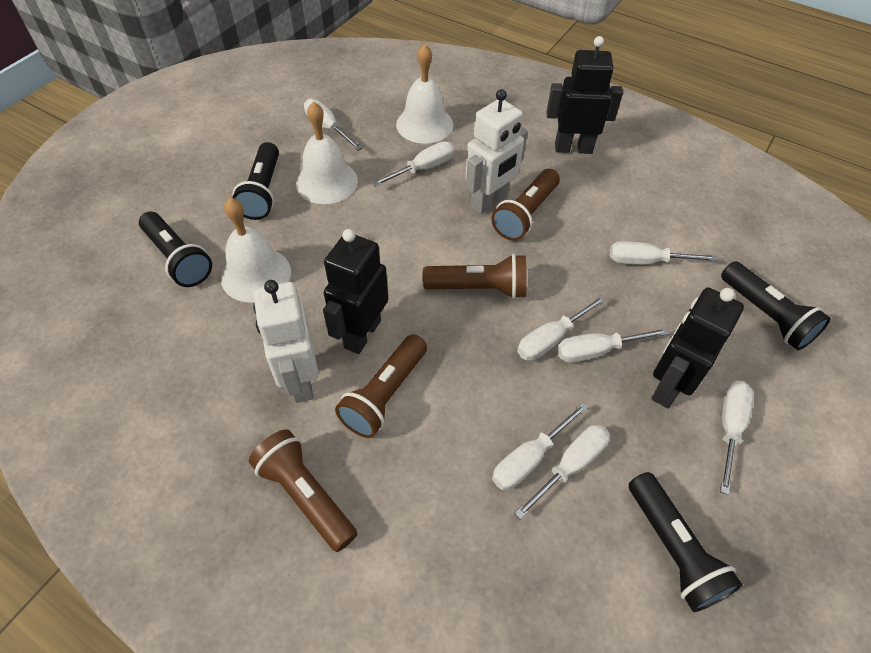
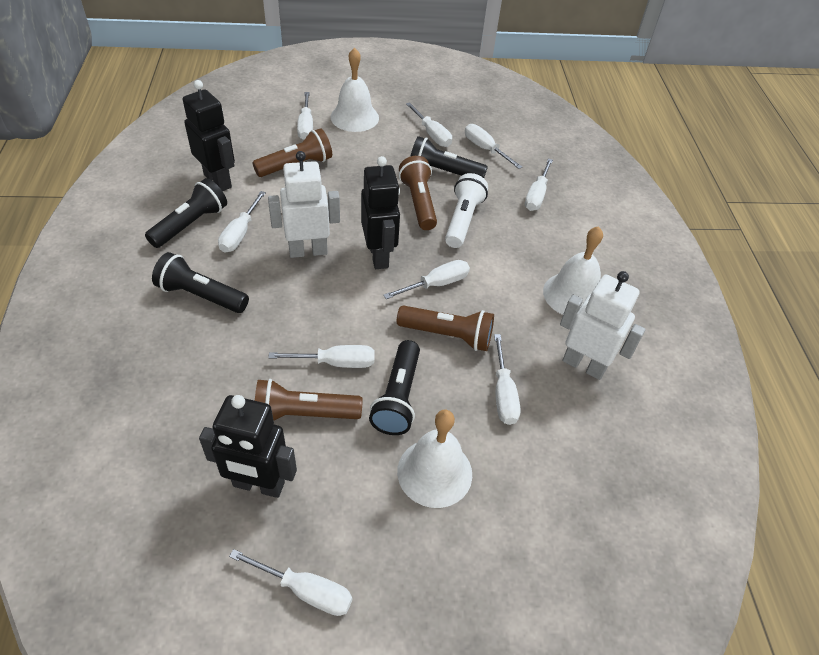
white flashlight: none = 0 -> [445,173,488,248] = 1
white screwdriver: [304,99,363,151] [372,141,455,187] [492,402,589,490] [514,425,610,520] [517,295,607,361] [557,328,670,363] [610,241,718,265] [720,381,754,495] = 8 -> [218,191,266,253] [229,549,352,616] [268,345,375,368] [297,92,313,140] [383,260,470,299] [406,102,452,147] [465,124,522,169] [494,334,521,425] [525,158,553,211] = 9

